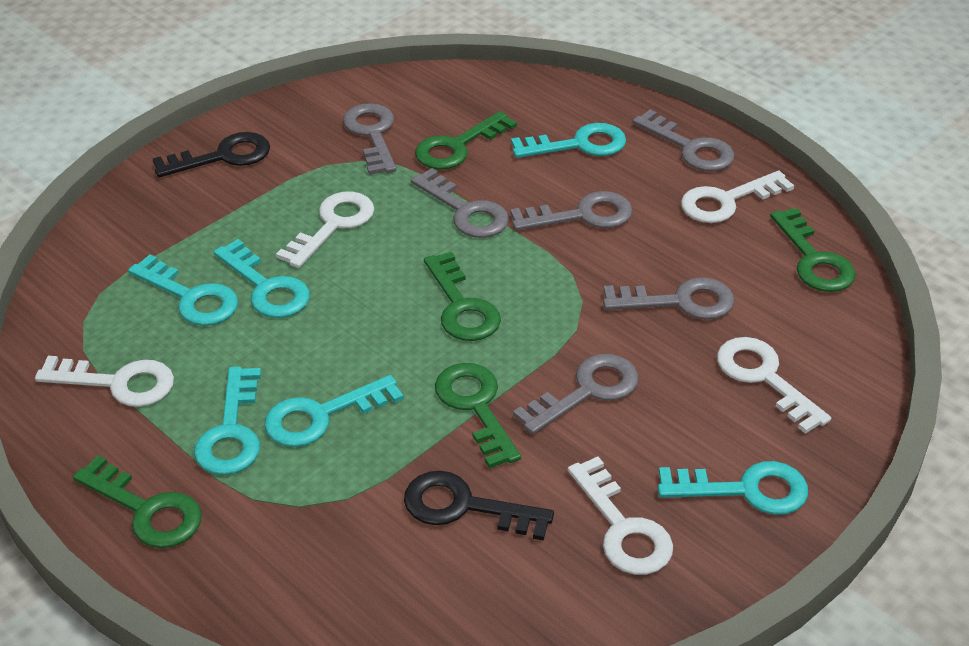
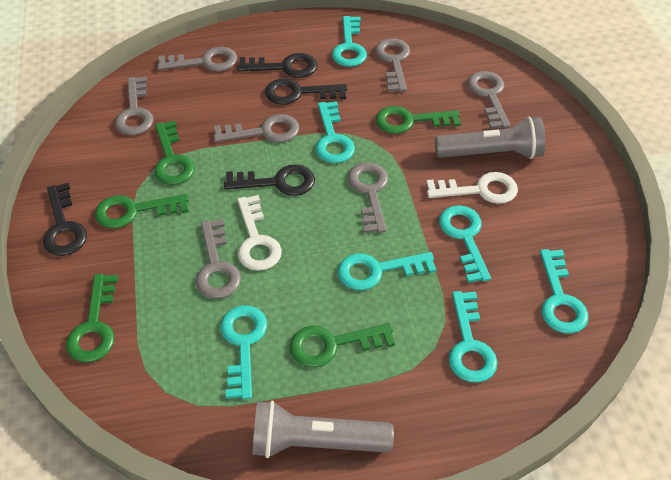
black key: [152,132,270,177] [404,471,554,541] = 2 -> [43,183,87,256] [224,164,315,196] [237,53,318,78] [265,78,347,105] = 4
grey flashlight: none = 0 -> [253,401,394,458] [435,116,546,159] = 2
grey key: [343,103,396,175] [411,168,509,238] [510,191,633,231] [513,354,639,434] [603,277,734,319] [632,109,735,171] = 6 -> [115,77,154,135] [157,47,237,71] [196,219,241,299] [214,114,299,142] [347,162,388,233] [375,38,410,92] [468,71,511,129] = 7
turquoise key: [128,254,238,326] [194,367,261,475] [214,239,310,318] [264,375,404,447] [511,123,626,158] [658,461,808,515] = 6 -> [220,305,267,399] [315,101,355,163] [332,16,367,67] [338,252,436,290] [439,205,491,283] [449,291,498,383] [540,249,588,334] = 7
white key: [35,356,174,407] [276,192,374,268] [568,456,673,575] [681,171,794,223] [717,337,831,434] = 5 -> [237,195,282,271] [427,172,518,204] = 2

